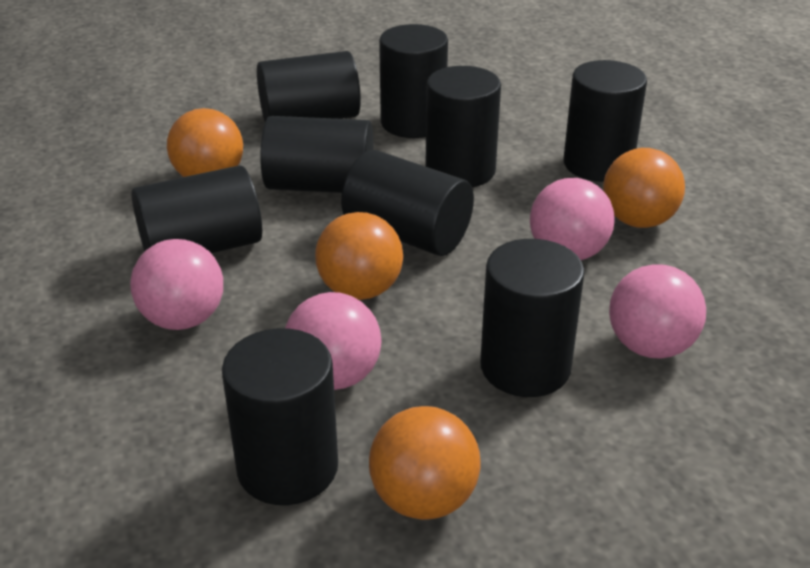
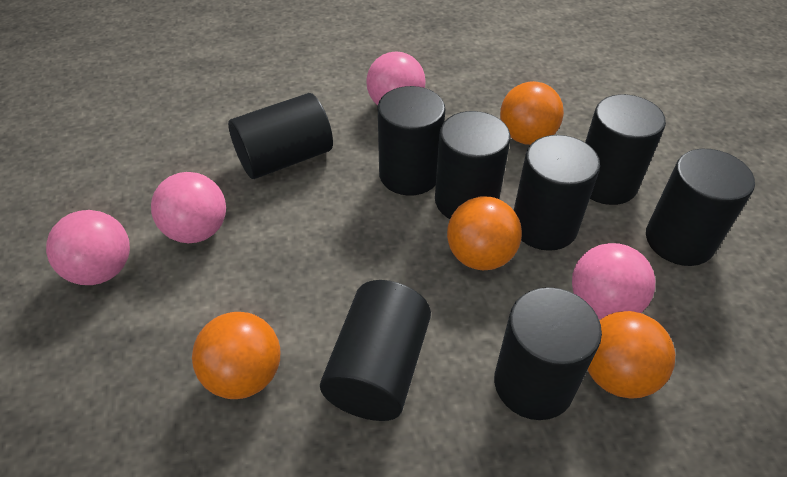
black cylinder: [131,165,262,253] [222,328,338,505] [257,51,361,122] [260,116,373,193] [341,150,474,256] [379,24,448,138] [425,66,501,187] [480,239,585,397] [564,60,647,182] = 9 -> [228,93,333,179] [320,280,431,421] [378,86,445,196] [435,111,511,219] [494,287,602,420] [514,135,600,251] [585,94,666,205] [646,149,755,266] = 8

